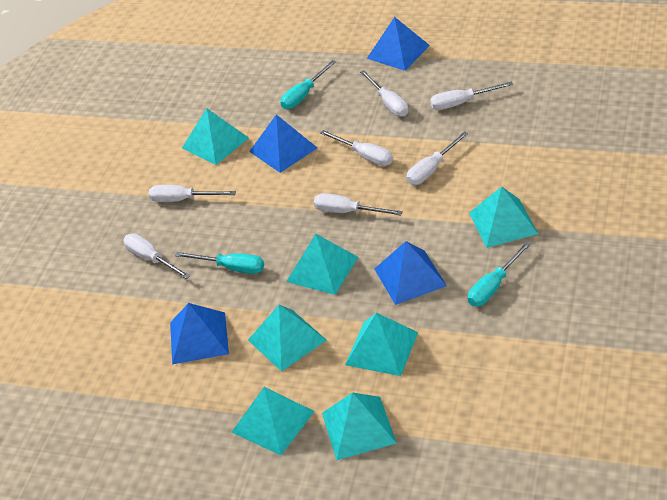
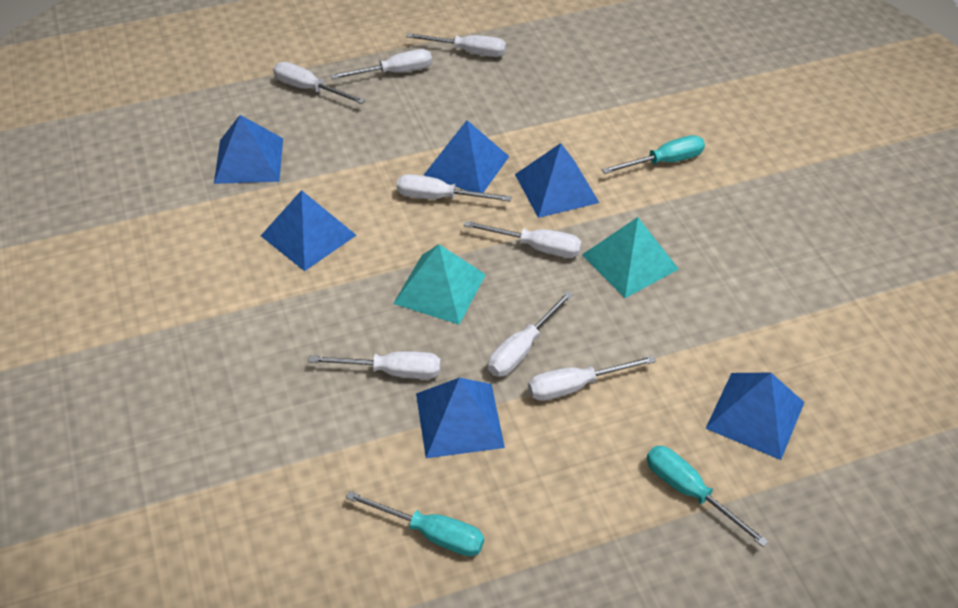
blue pyramid: [170,303,229,364] [249,114,317,173] [367,17,430,71] [375,241,447,305] = 4 -> [214,115,283,184] [261,190,356,271] [416,378,505,458] [424,120,509,193] [515,143,599,218] [705,373,804,460] = 6
turquoise pyramid: [182,108,249,165] [232,387,315,455] [248,305,327,372] [286,234,358,295] [322,392,397,460] [345,313,418,376] [469,187,538,248] = 7 -> [393,244,486,325] [582,217,679,298] = 2
white screwdriver: [123,233,191,279] [149,185,236,202] [314,193,403,216] [320,130,393,166] [360,70,408,117] [406,131,469,185] [430,82,513,110] = 7 -> [273,62,365,104] [308,351,441,379] [330,49,432,79] [397,174,512,202] [406,33,506,57] [464,221,582,258] [488,291,573,377] [528,355,656,401] = 8

